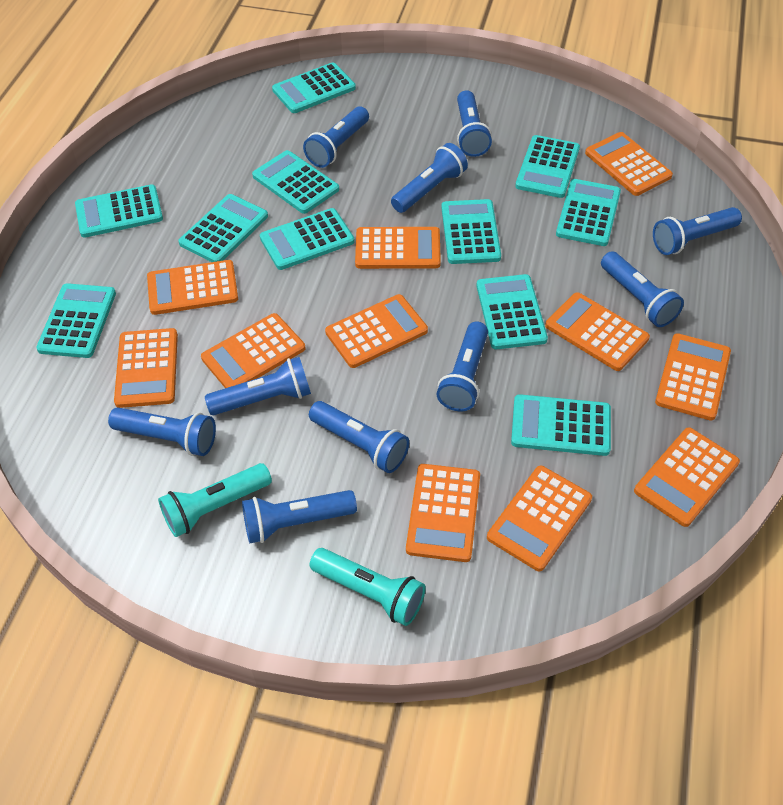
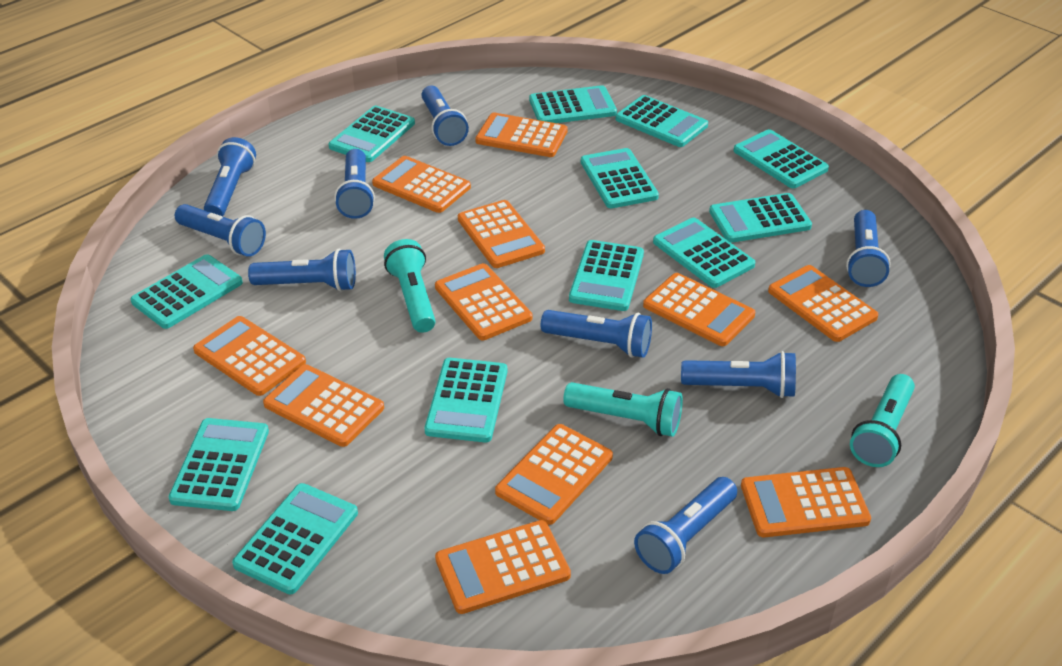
blue flashlight: [108,407,216,456] [205,357,311,415] [242,490,357,543] [303,107,369,168] [309,401,409,473] [391,143,468,213] [437,322,488,411] [457,90,492,157] [601,251,684,327] [653,207,742,255] = 10 -> [175,204,266,257] [204,137,256,217] [248,249,356,291] [334,149,375,219] [421,85,469,146] [541,310,652,358] [634,477,737,574] [681,351,796,398] [846,210,891,287] = 9
turquoise calculator: [36,283,116,358] [75,184,163,238] [178,194,268,262] [252,150,339,214] [260,208,355,270] [272,62,356,113] [441,199,501,264] [476,274,548,349] [511,394,611,456] [515,135,580,198] [556,179,621,246] = 11 -> [130,254,243,329] [169,418,269,511] [232,483,358,595] [328,106,415,162] [424,358,507,442] [529,85,617,123] [569,240,644,311] [581,148,659,208] [616,95,708,147] [653,217,755,288] [709,193,812,243] [733,129,829,188] = 12
turquoise flashlight: [158,463,272,537] [310,548,426,626] = 2 -> [384,239,436,333] [563,382,683,437] [850,374,915,467] = 3

